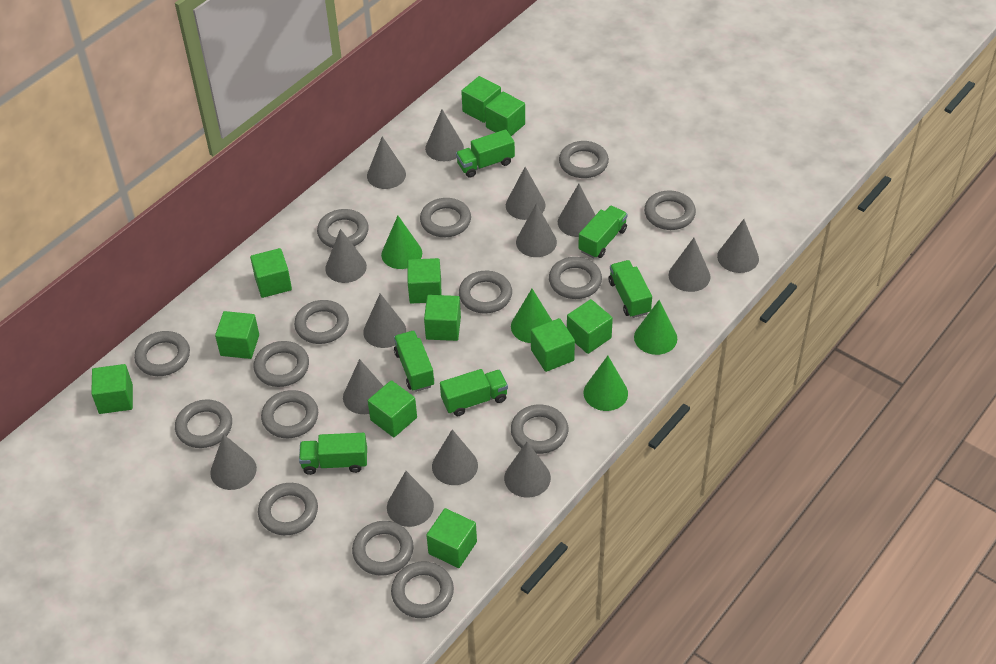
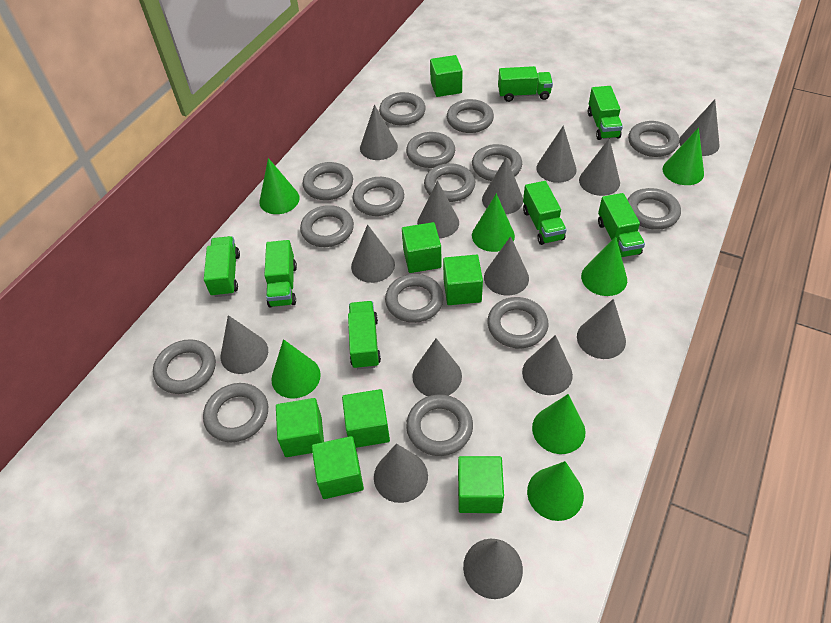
green cone: [381,216,422,269] [511,289,552,343] [584,356,628,411] [634,300,677,355] = 4 -> [259,158,300,214] [271,339,321,398] [472,194,515,252] [527,461,584,521] [532,394,585,454] [581,237,627,296] [663,128,704,185] = 7
green cube: [91,364,133,414] [215,311,259,359] [250,248,292,298] [368,380,417,437] [408,258,441,304] [424,295,461,341] [426,508,477,568] [461,76,501,123] [485,92,525,136] [531,318,575,372] [567,299,613,354] = 11 -> [276,398,324,457] [312,436,364,499] [342,389,390,448] [402,222,442,273] [430,55,463,97] [443,255,483,305] [458,456,504,513] = 7
green truck: [299,433,367,475] [394,331,434,392] [440,369,508,416] [456,129,515,178] [578,206,628,258] [609,260,652,318] = 6 -> [204,236,240,297] [264,240,297,307] [348,301,381,369] [498,66,553,102] [523,181,567,245] [588,86,623,140] [598,193,645,257] = 7

